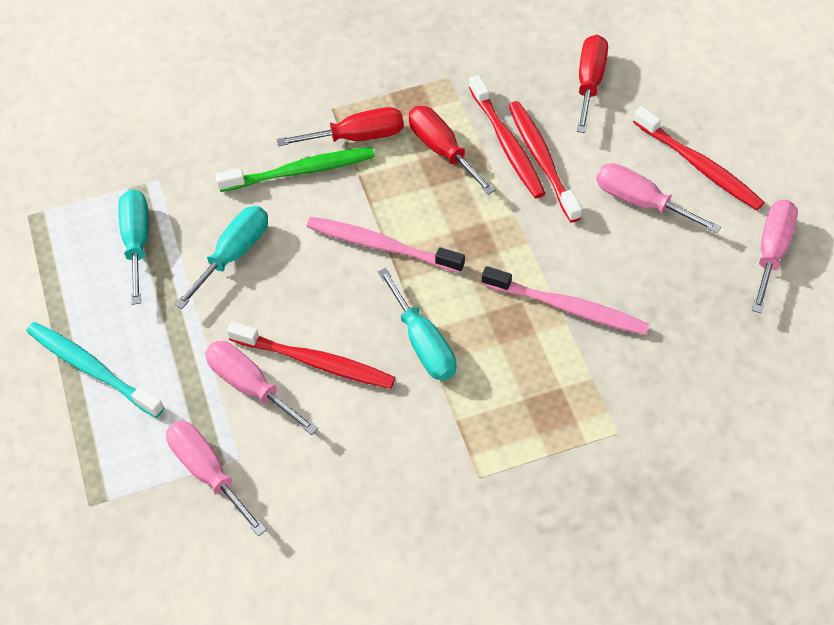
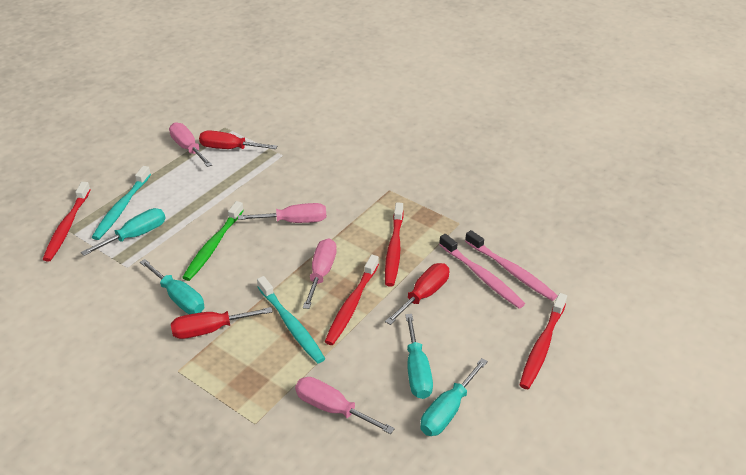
turquoise screwdriver: [118,189,149,305] [175,206,268,309] [378,268,456,381] = 3 -> [81,208,166,256] [140,259,204,314] [405,314,433,399] [420,358,488,436] = 4
turquoise toothbrush: [26,322,165,418] = 1 -> [92,166,151,240] [257,276,325,364] = 2

